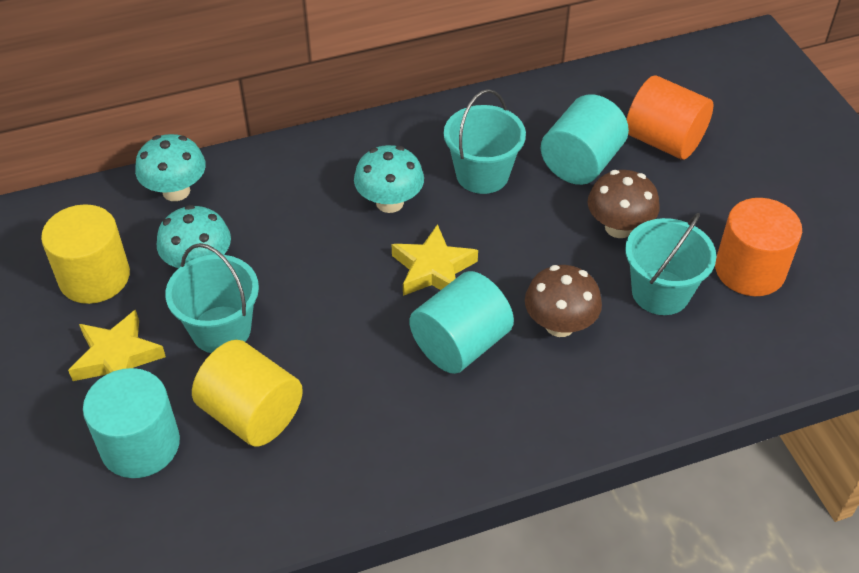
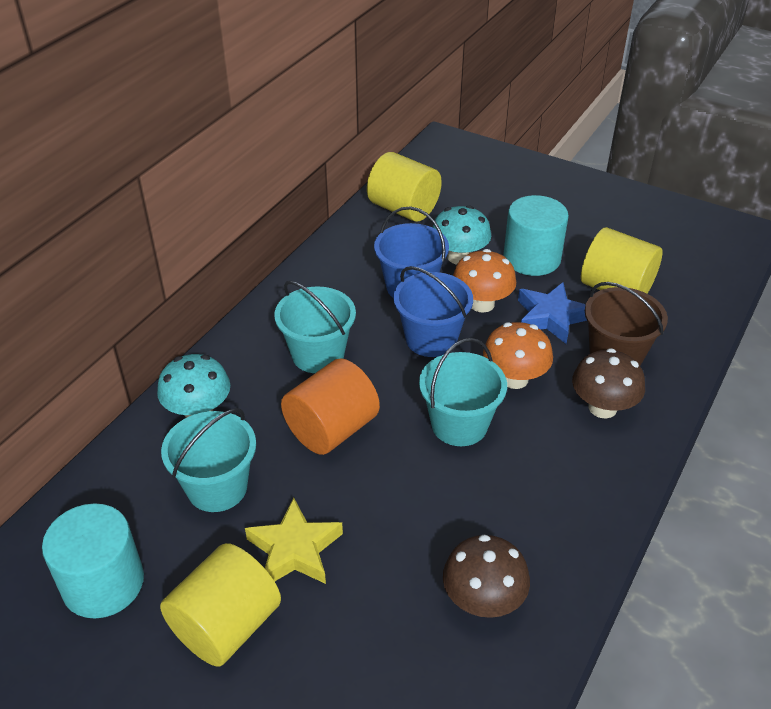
blue bucket: none = 0 -> [374,206,449,298] [394,266,473,357] = 2
blue star: none = 0 -> [518,282,587,344] = 1
brown bucket: none = 0 -> [585,282,668,366] = 1
orange cylinder: [626,75,714,160] [715,198,802,296] = 2 -> [281,358,380,455] = 1
orange mushroom: none = 0 -> [453,249,516,313] [483,322,553,389] = 2
turquoise cylinder: [83,368,180,478] [409,271,514,374] [541,94,629,185] = 3 -> [42,503,144,619] [503,195,569,276] = 2
turquoise mushroom: [135,134,206,201] [157,205,231,268] [354,145,424,213] = 3 -> [157,354,230,418] [433,205,491,265] = 2
yellow cylinder: [41,204,130,304] [192,340,303,446] = 2 -> [160,543,281,667] [367,152,442,222] [581,227,663,294] = 3
yellow star: [68,310,166,381] [392,224,478,296] = 2 -> [245,497,343,584] = 1

